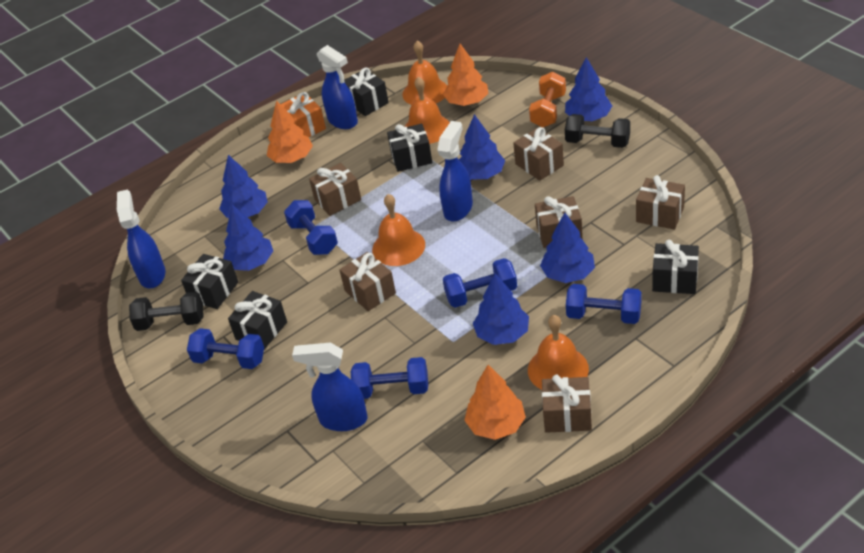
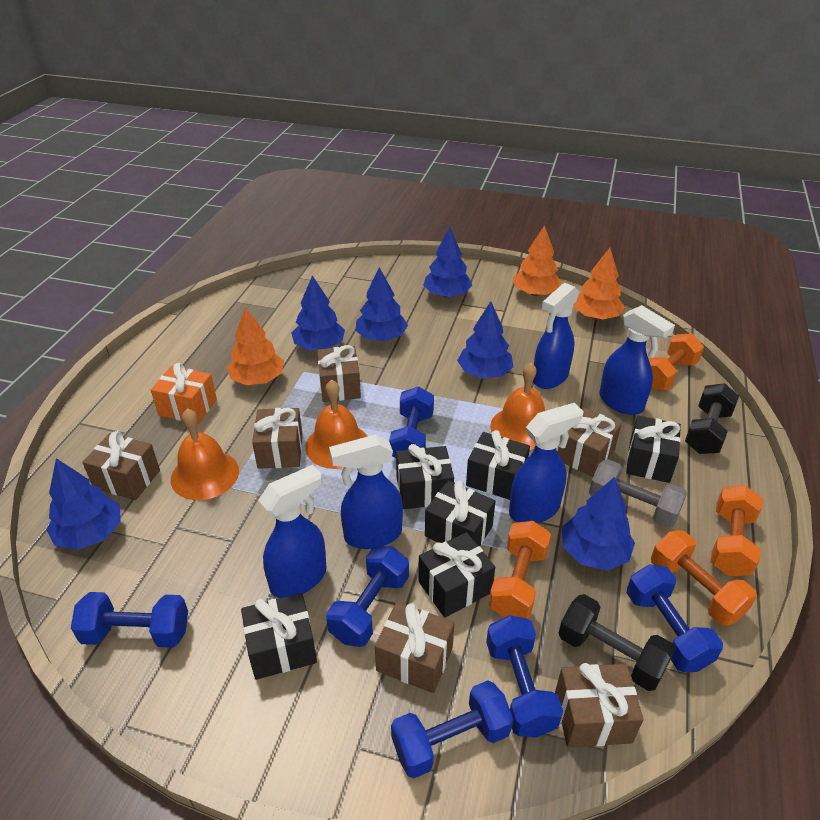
black gift: [181,254,238,309] [228,291,287,350] [344,68,389,116] [387,124,432,172] [652,240,699,294] = 5 -> [241,593,317,680] [396,444,454,509] [418,532,495,618] [425,480,496,546] [466,430,530,500] [626,416,681,483] = 6
blue dumbbell: [187,328,264,369] [284,200,338,255] [351,357,428,399] [443,258,517,308] [566,284,641,324] = 5 -> [71,592,188,648] [326,546,409,647] [389,387,434,458] [391,680,513,778] [486,615,563,738] [627,564,723,672] = 6
blue spray bottle: [117,189,165,288] [292,342,367,431] [317,45,358,129] [437,121,473,222] = 4 -> [258,465,327,598] [329,434,403,549] [509,403,584,523] [533,283,579,389] [599,305,675,415] = 5
grey dumbbell: none = 0 -> [589,459,687,528] = 1
orange bell: [372,194,425,266] [402,40,447,105] [404,77,450,144] [528,315,589,390] = 4 -> [171,408,239,500] [305,380,368,469] [490,363,545,450] = 3
orange dumbbell: [529,72,566,128] = 1 -> [489,521,551,618] [648,333,704,390] [651,530,757,626] [711,485,763,576] = 4

